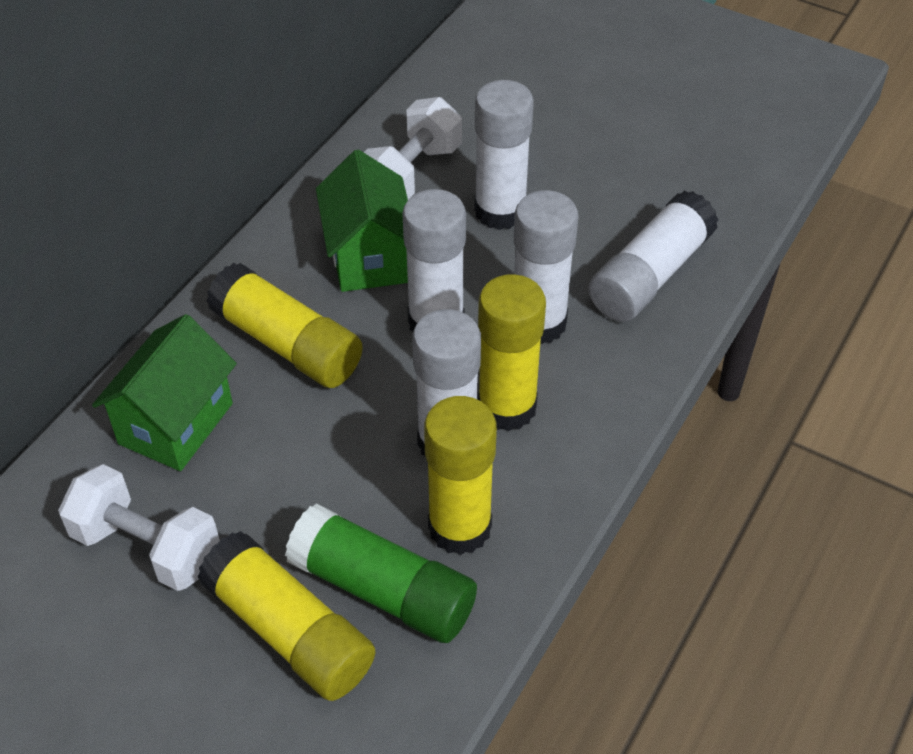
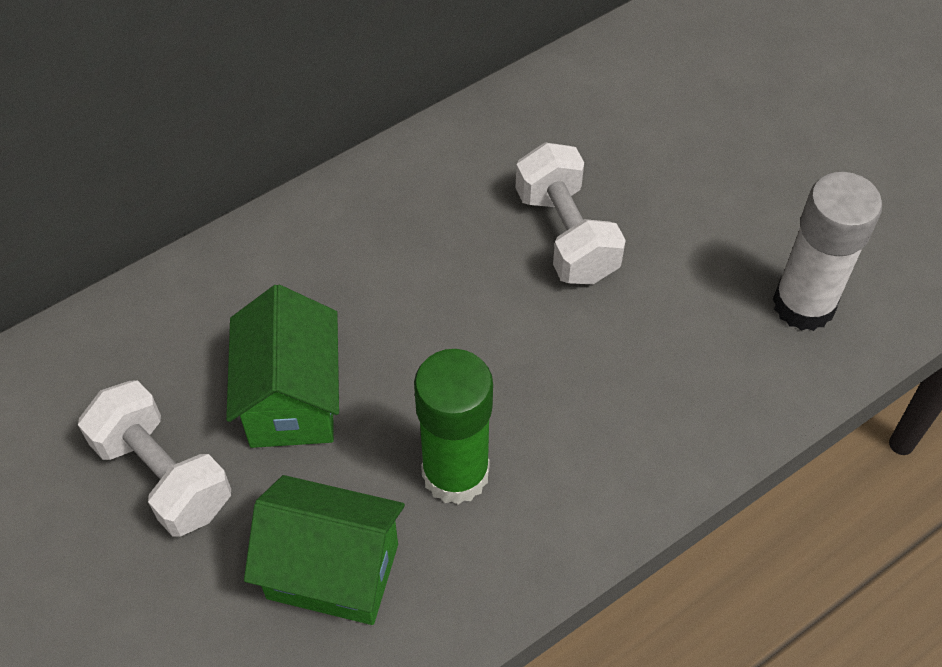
white glue stick: [402,189,466,331] [412,309,481,456] [474,80,534,230] [514,190,579,345] [588,191,719,322] = 5 -> [773,172,882,331] = 1
yellow glue stick: [198,531,375,701] [206,263,363,388] [424,396,497,555] [478,274,546,431] = 4 -> none = 0

